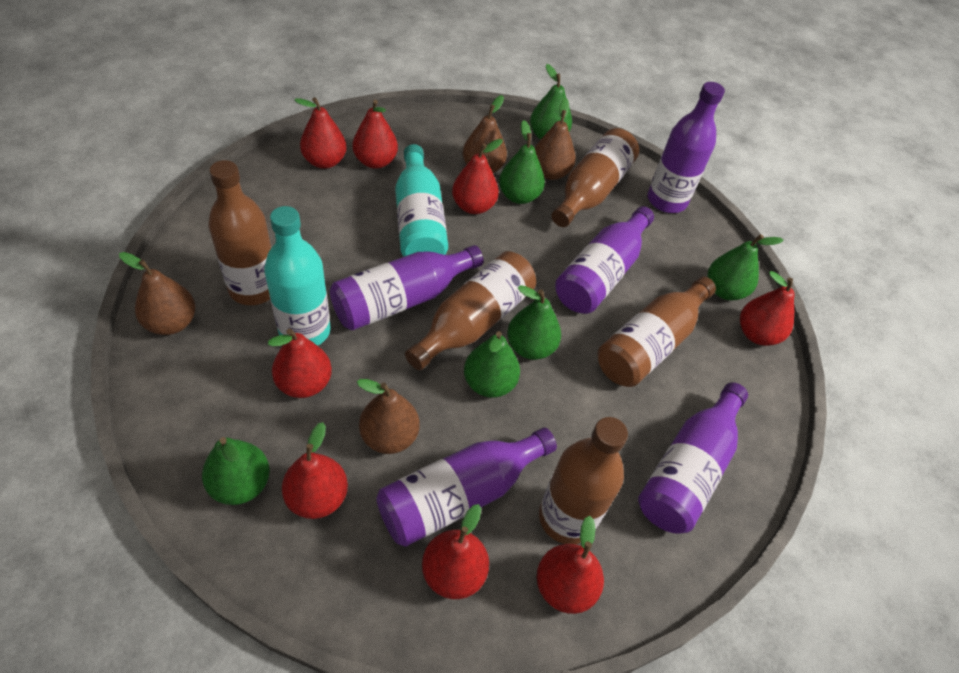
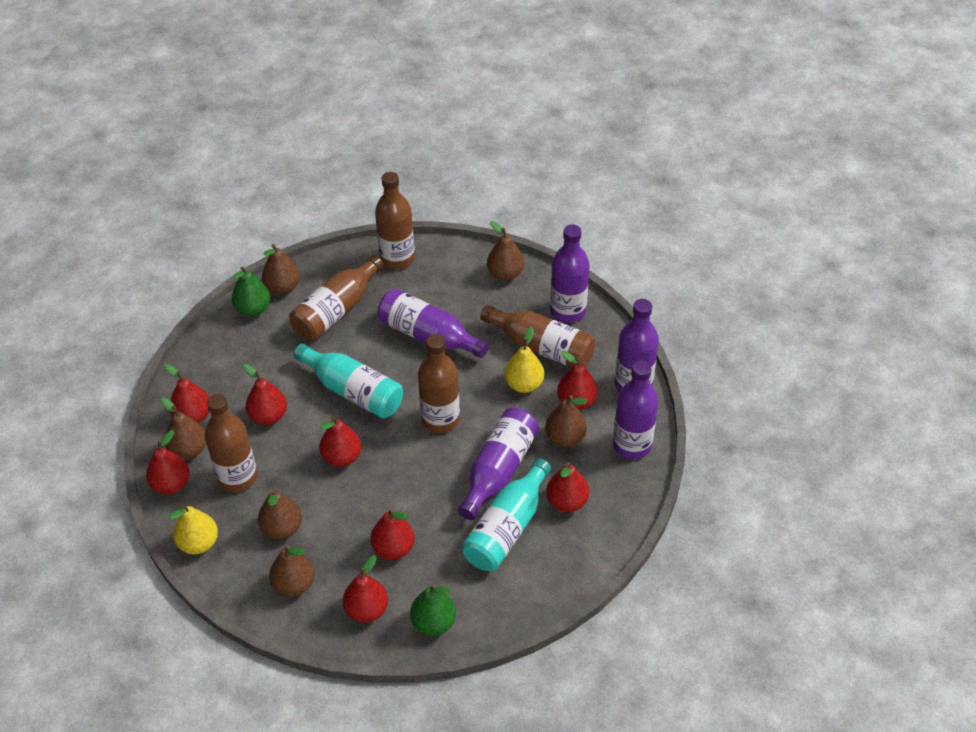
brown pear: [119,252,195,335] [357,379,419,454] [463,95,507,173] [535,98,576,180] = 4 -> [161,397,206,459] [258,489,302,539] [262,244,300,294] [269,545,315,597] [487,221,524,281] [545,395,587,447] = 6
green pear: [202,437,270,505] [464,331,520,398] [499,120,545,204] [507,285,561,360] [530,64,572,140] [708,234,784,300] = 6 -> [232,266,271,316] [410,584,456,636] = 2
yellow pear: none = 0 -> [169,504,218,554] [504,327,544,393] = 2

